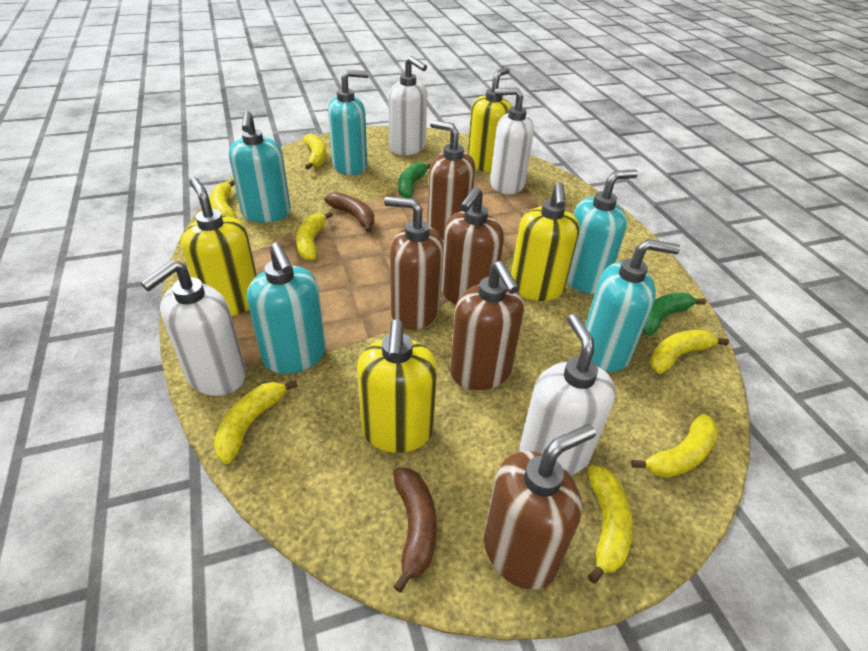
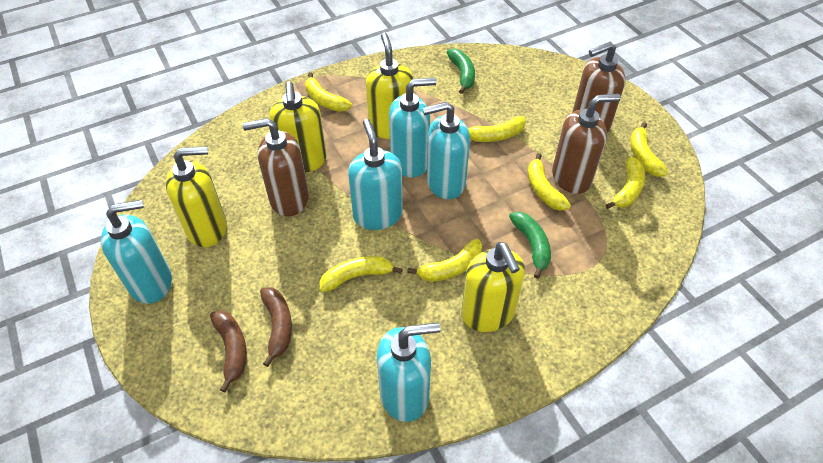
brown soap dispenser: [384,196,443,330] [427,120,475,239] [441,187,504,305] [450,261,524,390] [484,424,596,590] = 5 -> [242,118,309,217] [552,94,621,194] [572,42,626,133] = 3
white soap dispenser: [140,260,246,396] [389,56,427,155] [490,87,534,195] [519,314,615,475] = 4 -> none = 0

